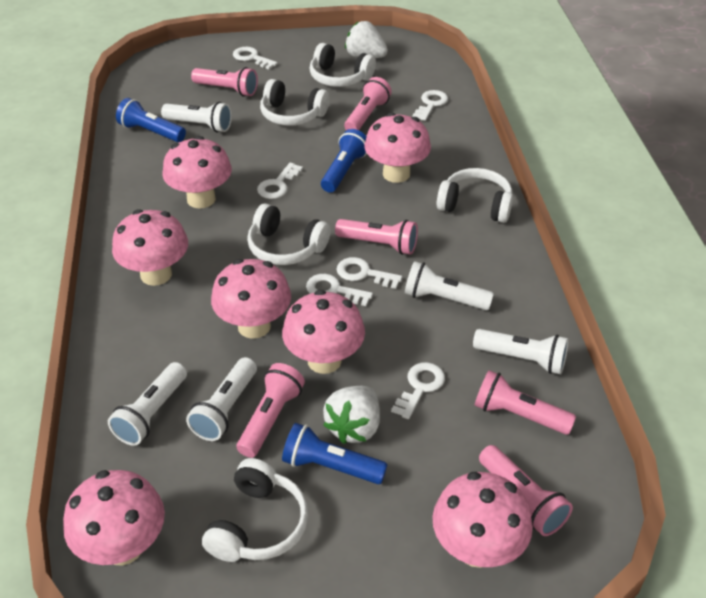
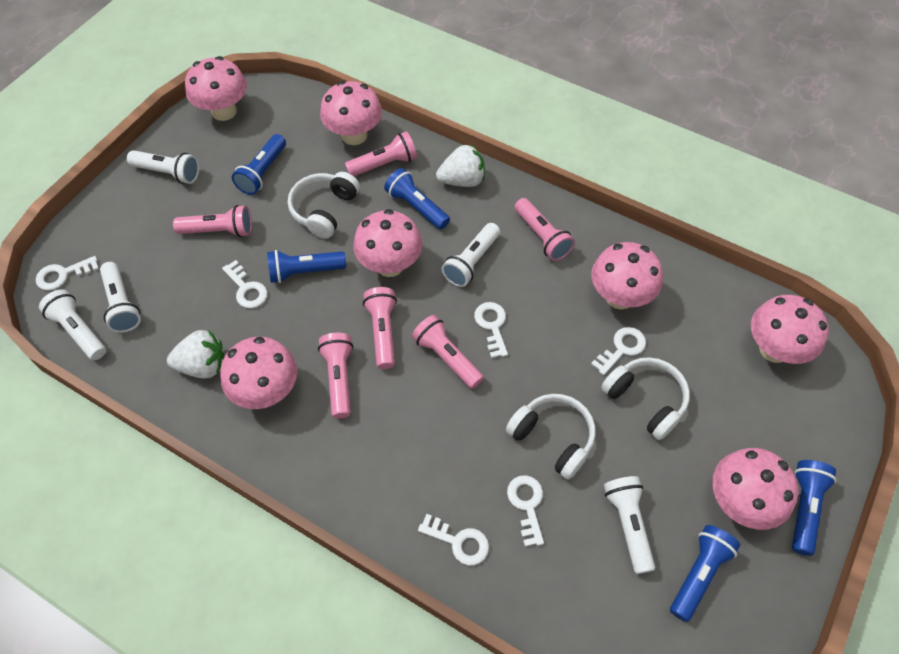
blue flashlight: [116,98,186,142] [282,423,388,484] [321,129,367,193] = 3 -> [232,134,286,195] [267,250,346,283] [384,168,450,230] [670,525,740,622] [792,460,837,556] = 5
white headphones: [202,458,308,562] [247,203,331,265] [260,79,329,126] [310,43,376,87] [437,168,513,223] = 5 -> [288,172,360,239] [506,394,596,480] [601,357,690,440] = 3

